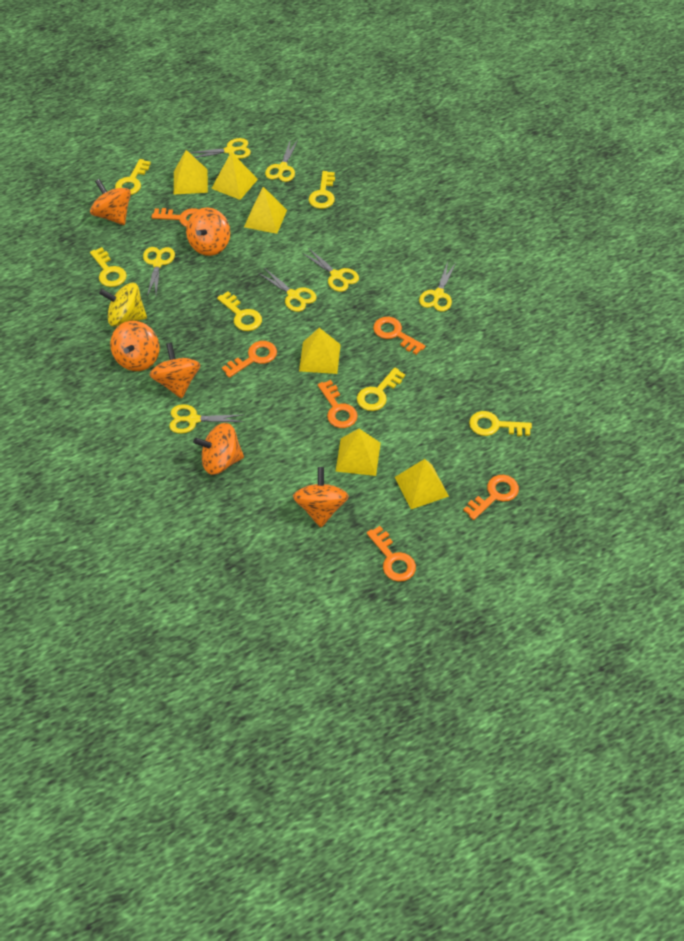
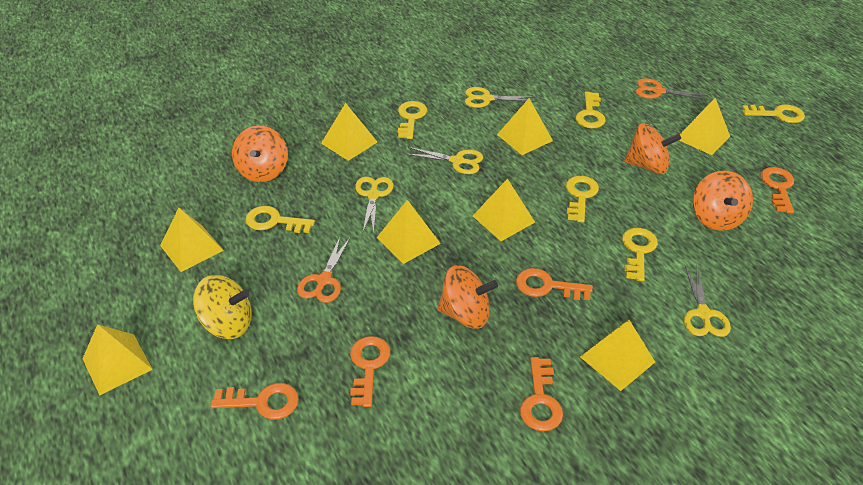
orange key: [152,208,199,227] [222,341,277,378] [318,380,358,428] [367,526,416,582] [373,317,425,355] [463,475,519,520] = 6 -> [211,383,299,420] [350,336,390,407] [516,268,593,300] [520,357,563,432] [760,167,794,213] = 5
orange scissors: none = 0 -> [297,237,351,303] [636,78,708,100] = 2
orange spinning top: [90,179,131,225] [110,321,160,371] [150,343,200,399] [186,207,230,256] [193,423,244,475] [293,467,349,528] = 6 -> [232,126,288,182] [437,265,498,329] [624,123,681,174] [693,171,753,231] = 4
yellow pyramid: [174,150,208,194] [211,152,258,200] [244,187,287,234] [299,328,341,374] [335,429,381,476] [395,459,449,509] = 6 -> [82,324,153,396] [160,208,224,272] [321,103,377,161] [377,200,441,264] [473,178,535,241] [497,98,553,155] [580,320,655,391] [679,98,730,155] = 8
yellow scissors: [143,247,175,296] [169,404,245,434] [189,138,251,159] [258,268,316,312] [265,139,298,182] [302,248,359,292] [419,262,456,312] = 7 -> [355,177,394,234] [406,147,483,174] [465,87,536,108] [684,266,731,337] = 4

